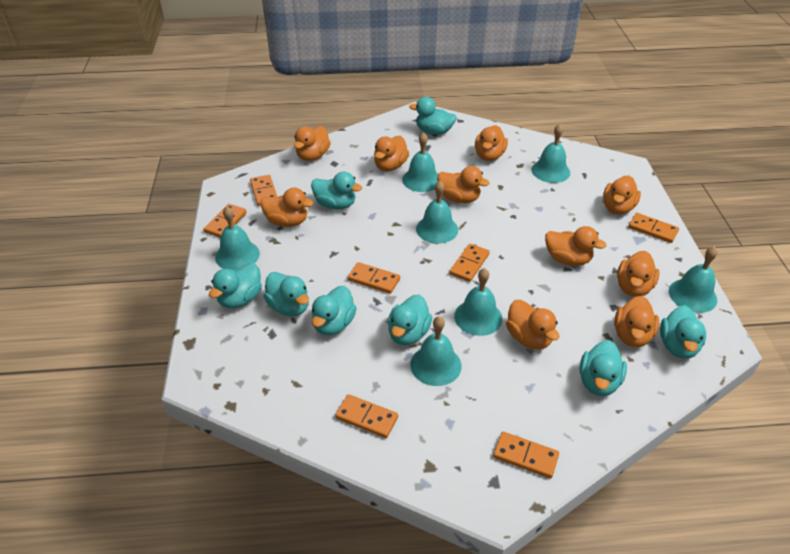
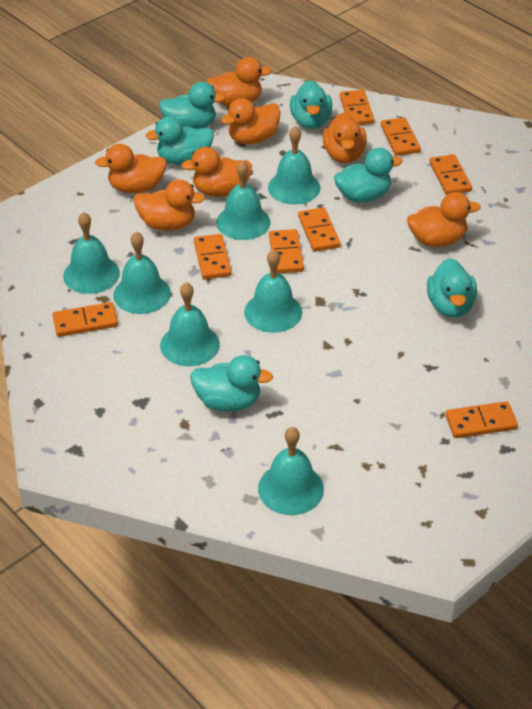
orange domino: [204,204,247,237] [250,175,277,206] [335,394,398,438] [348,262,400,294] [449,244,490,282] [493,432,559,478] [628,213,679,243] = 7 -> [52,302,118,337] [194,234,231,279] [269,229,304,273] [298,207,341,252] [340,90,374,125] [381,117,421,156] [429,154,472,195] [445,401,518,438] = 8
orange duck: [260,188,314,227] [294,126,331,161] [374,136,409,171] [437,166,490,203] [475,125,508,161] [506,300,559,349] [545,226,607,266] [603,175,641,214] [614,296,659,347] [617,251,660,297] = 10 -> [95,144,167,194] [134,179,205,231] [181,147,252,197] [207,57,272,106] [221,98,281,144] [323,113,367,163] [407,192,481,247] = 7
turquoise duck: [209,263,262,308] [263,272,309,316] [311,172,362,209] [312,286,357,335] [388,295,432,345] [409,97,457,135] [579,340,627,396] [660,305,706,359] = 8 -> [145,116,214,165] [159,82,226,129] [190,355,273,412] [290,80,332,129] [334,148,403,203] [427,258,477,318] = 6

